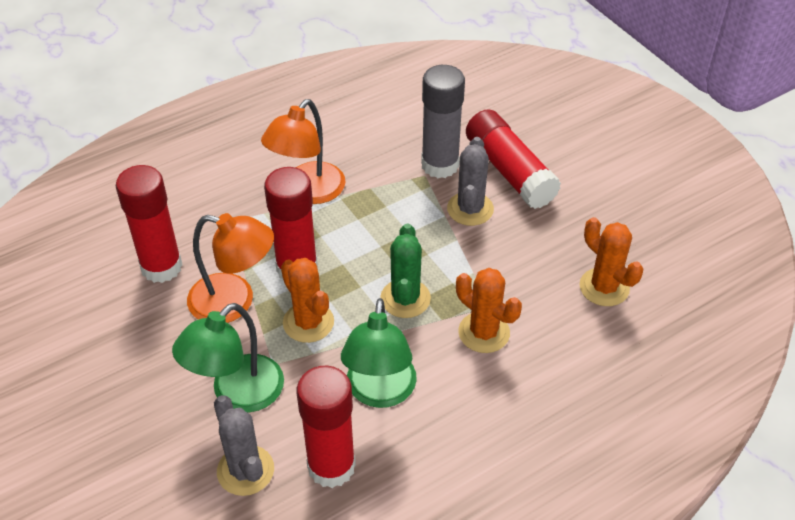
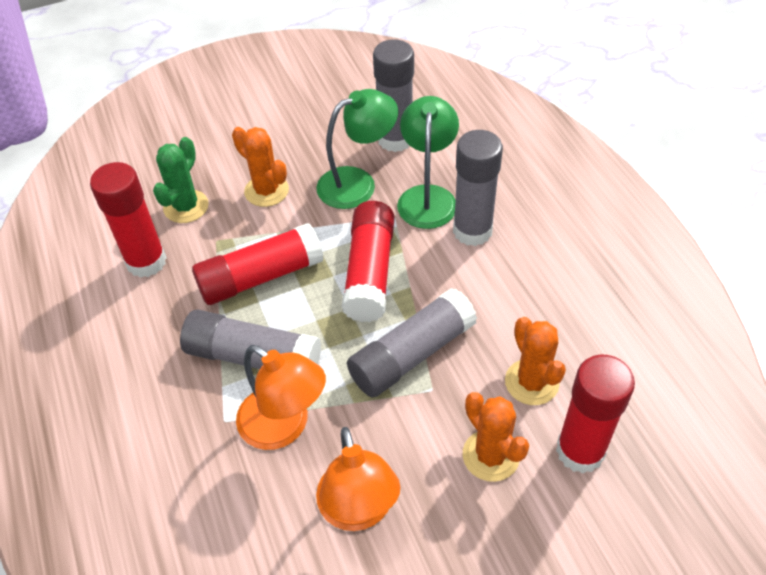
grey cactus: [214,395,274,496] [447,137,494,226] = 2 -> none = 0
grey glue stick: [421,65,465,178] = 1 -> [180,309,321,369] [347,288,477,398] [373,39,414,152] [453,130,503,246] = 4

